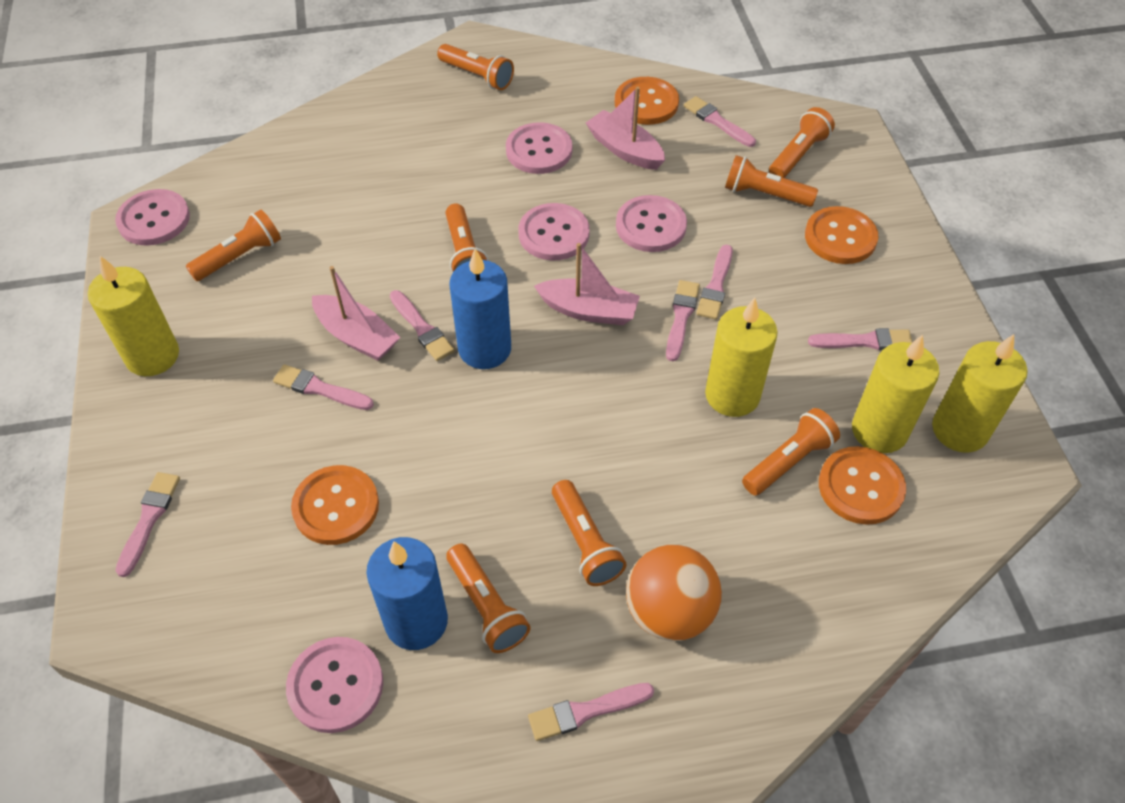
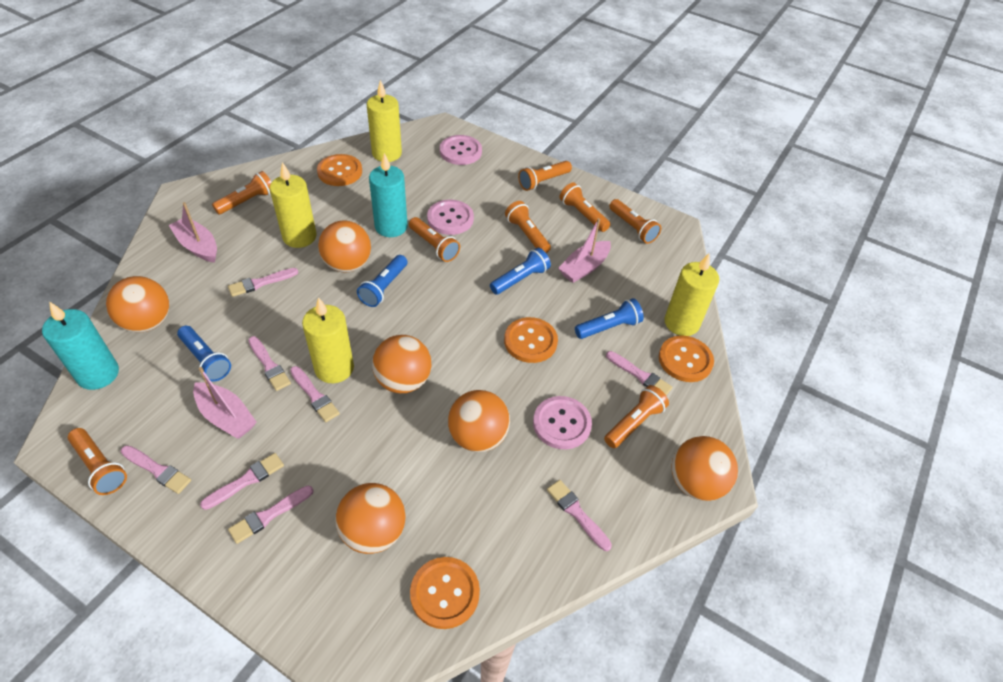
blue candle: [367,537,448,650] [449,249,511,369] = 2 -> none = 0
blue flashlight: none = 0 -> [177,326,231,382] [357,255,407,307] [490,248,551,295] [575,298,644,339] = 4
orange ball: [626,545,722,641] = 1 -> [106,276,169,333] [318,221,371,273] [335,483,406,554] [372,335,432,393] [448,390,510,452] [671,436,738,501] = 6
pink button: [115,189,190,246] [286,637,383,733] [506,122,572,174] [518,203,590,260] [616,195,687,252] = 5 -> [427,200,474,235] [440,135,482,165] [533,396,592,449] = 3
turquoise candle: none = 0 -> [42,302,119,390] [369,153,408,237] = 2

